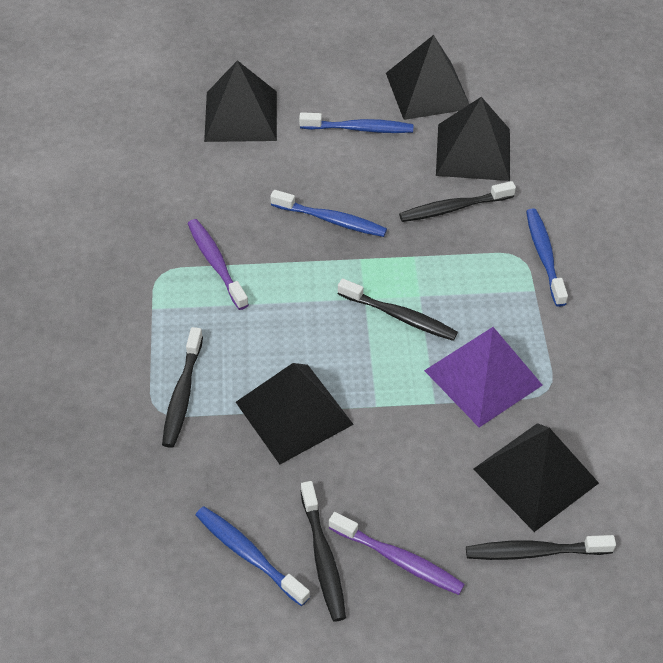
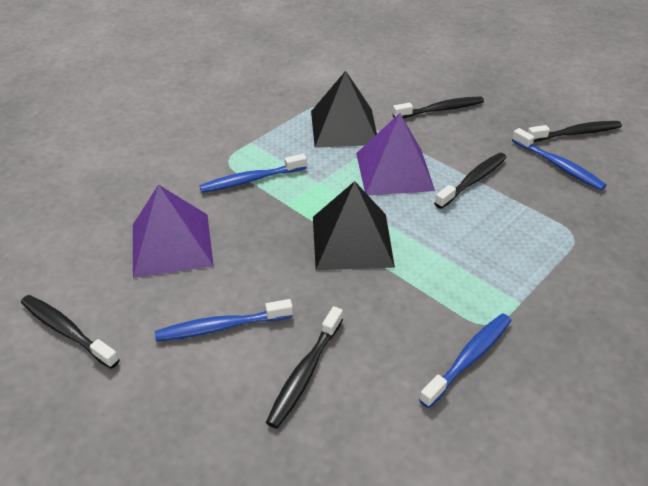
black pyramid: [204,60,277,142] [236,363,354,464] [386,35,469,120] [436,97,510,181] [473,423,599,532] = 5 -> [311,71,377,148] [313,181,395,270] = 2
purple pyramid: [424,327,543,427] = 1 -> [133,185,214,278] [356,113,435,195] = 2
purple toothbrush: [188,219,249,310] [329,512,465,595] = 2 -> none = 0

